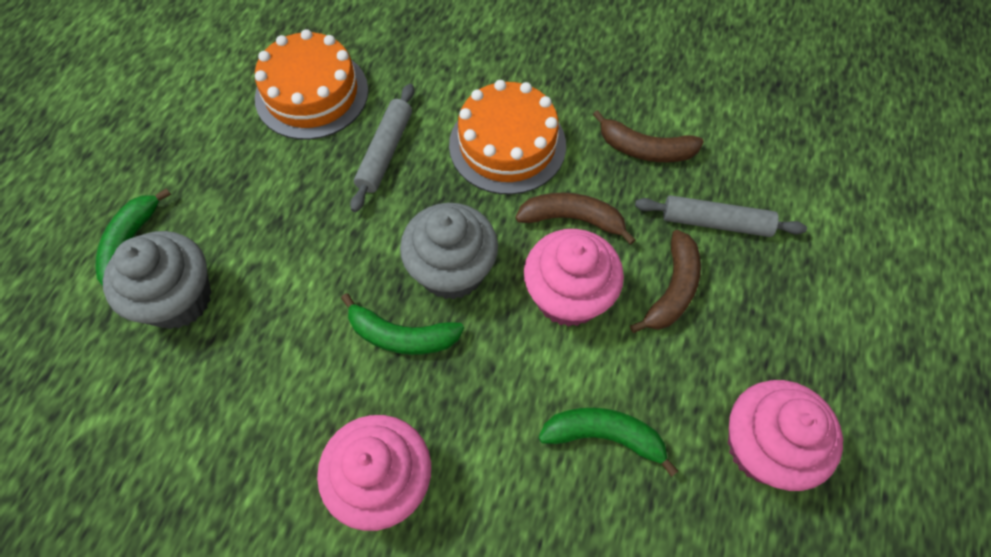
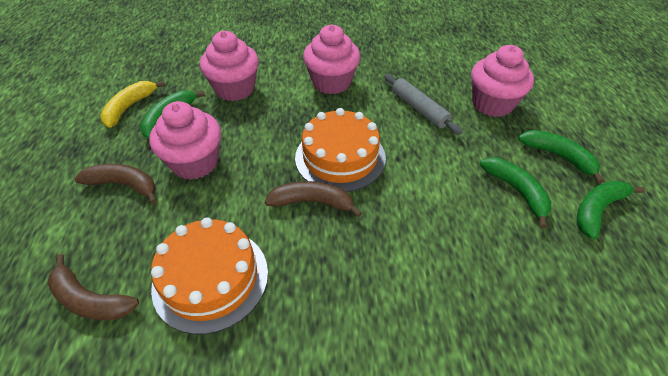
green banana: [95,188,171,286] [341,293,464,355] [538,408,678,477] = 3 -> [140,91,205,138] [480,157,551,228] [518,130,604,184] [577,181,645,239] = 4
grey cupcake: [103,231,211,329] [400,203,498,300] = 2 -> none = 0
grey rolling pin: [350,84,414,212] [635,195,807,237] = 2 -> [384,74,462,135] = 1
pink cupcake: [317,415,431,531] [524,229,624,327] [728,380,843,491] = 3 -> [149,101,221,180] [200,31,259,101] [303,25,360,94] [471,45,534,117] = 4
yellow banana: none = 0 -> [100,81,165,128] = 1

